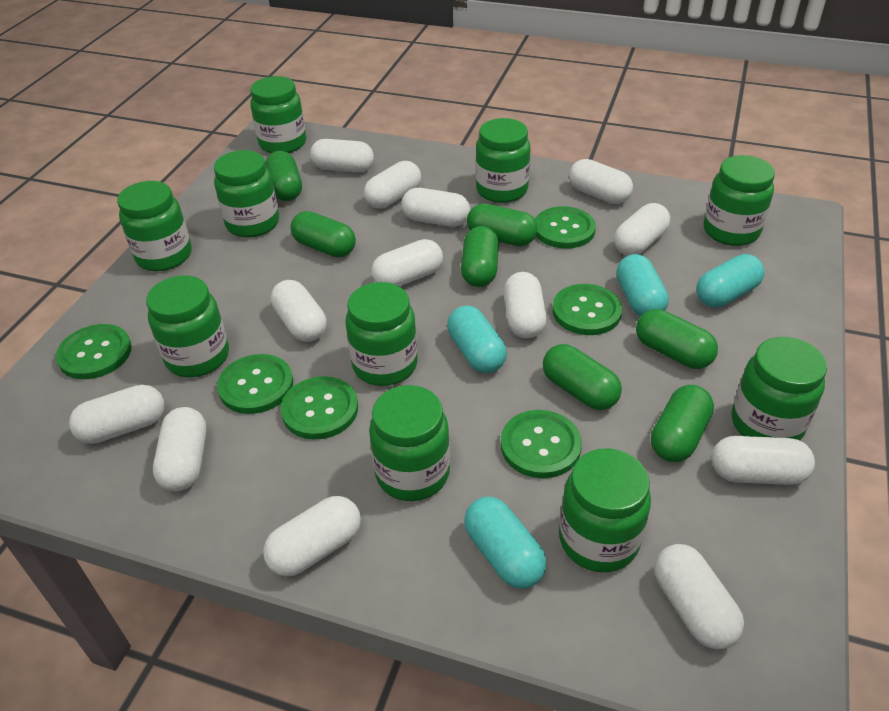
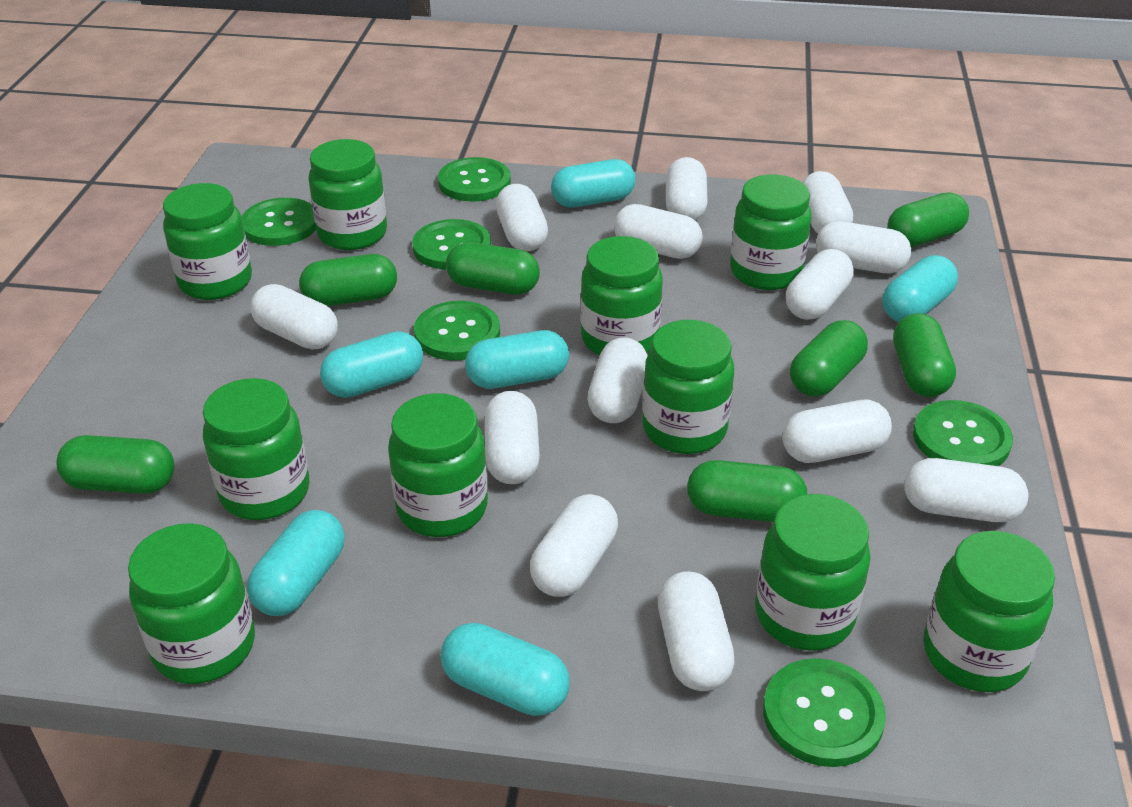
turquoise capsule: [447,305,507,373] [464,497,547,589] [616,254,669,316] [696,254,765,308] = 4 -> [247,510,345,616] [320,331,423,398] [441,623,570,716] [465,330,569,389] [551,159,636,208] [882,255,958,322] = 6

